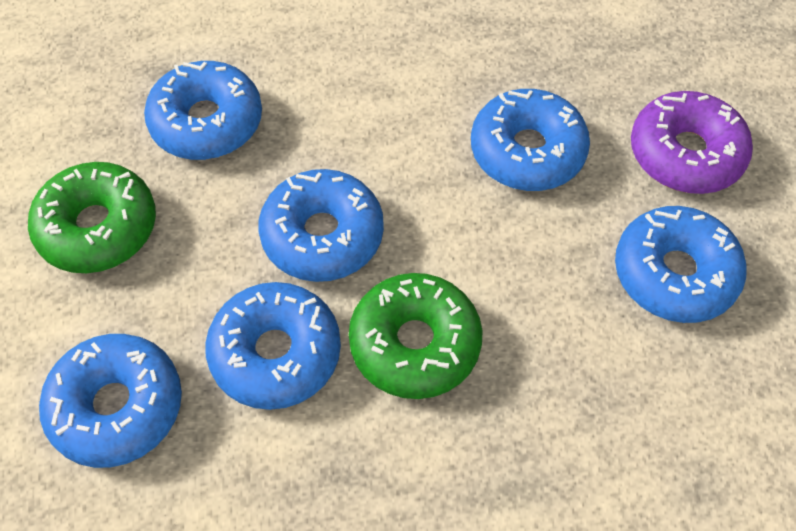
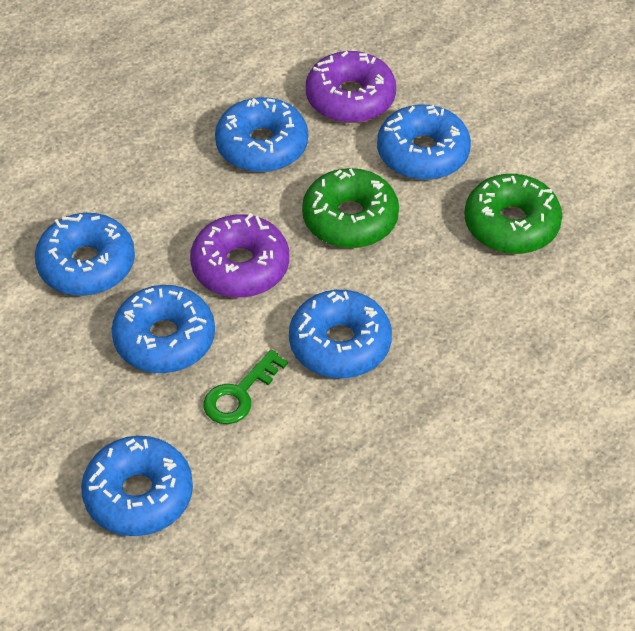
green key: none = 0 -> [203,350,288,424] = 1
purple donut: [631,91,753,194] = 1 -> [190,213,289,298] [306,51,396,123] = 2

